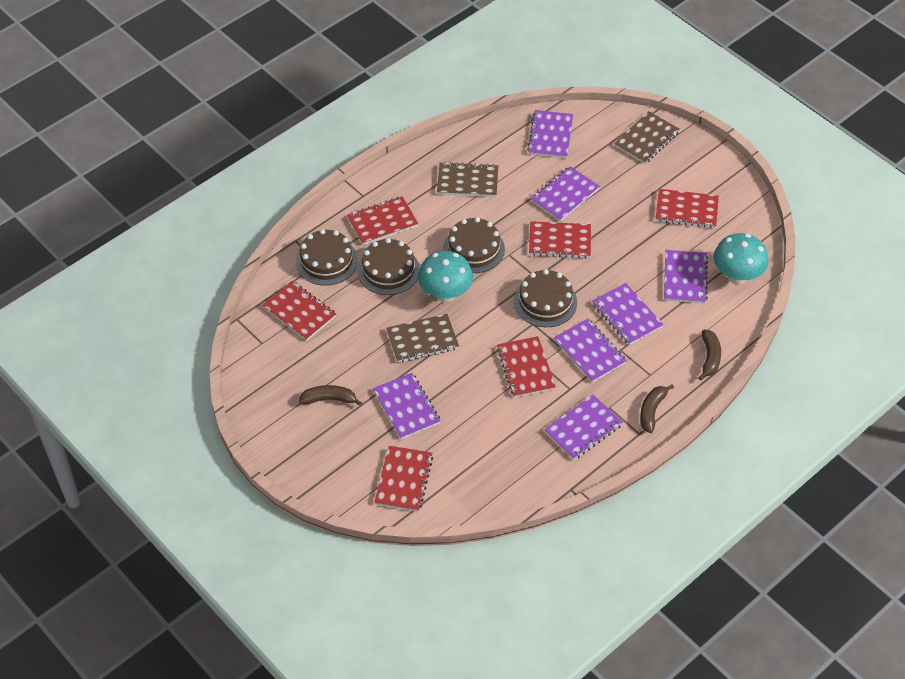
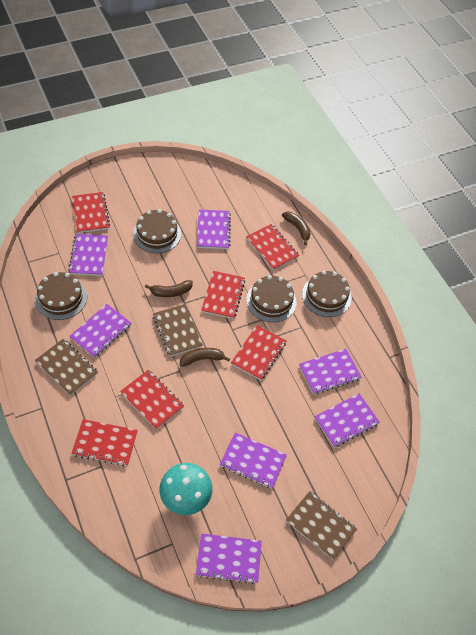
turquoise mushroom: [418,251,473,302] [713,233,768,284] = 2 -> [159,463,212,515] = 1

